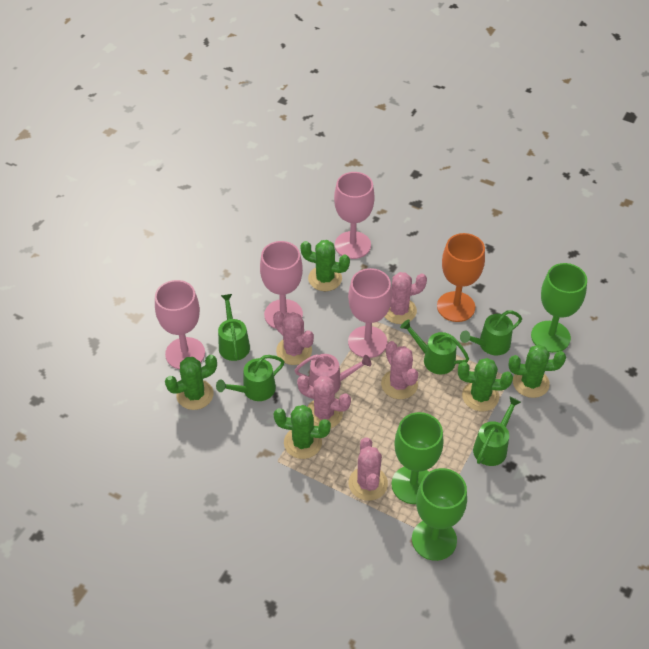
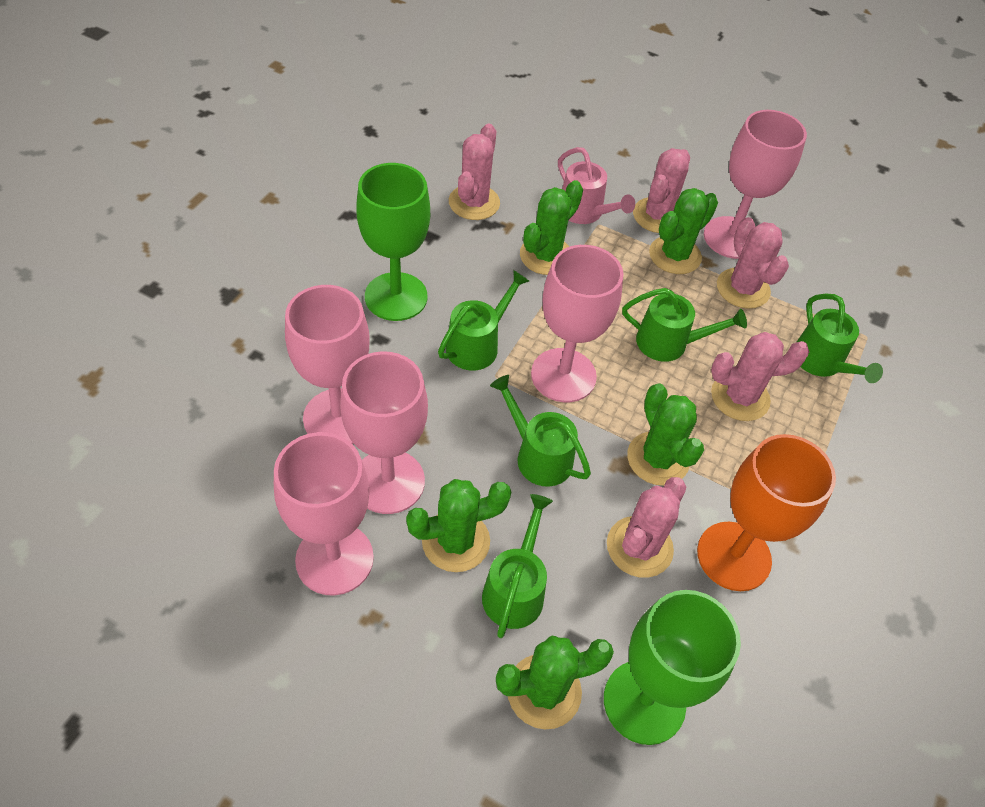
green goblet: [391,412,444,504] [412,468,467,561] [531,263,587,353] = 3 -> [356,163,430,321] [604,590,741,745] = 2
pink goblet: [155,280,205,369] [260,241,303,329] [334,172,375,259] [348,268,392,358] = 4 -> [274,432,374,596] [285,285,370,444] [340,351,428,514] [531,245,624,402] [704,110,807,259] = 5

